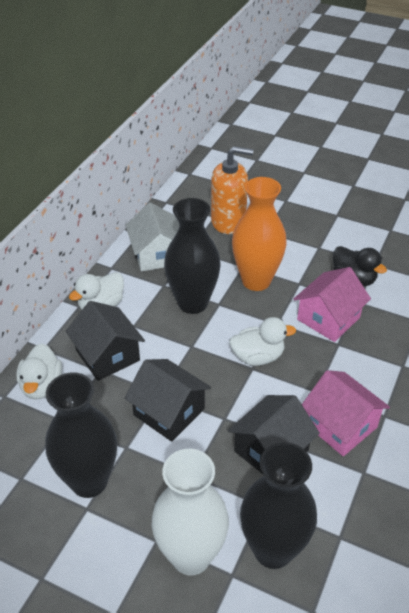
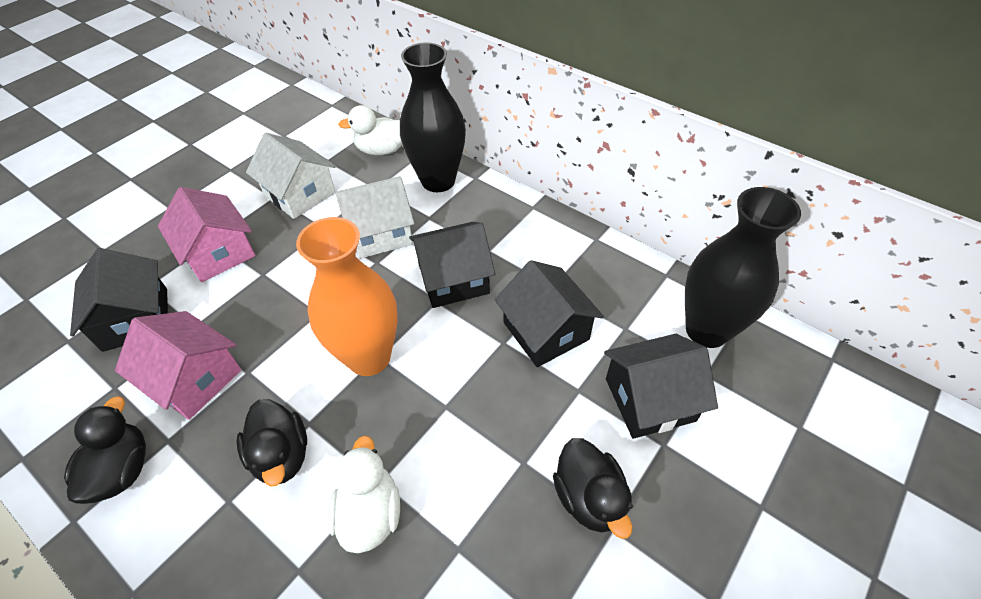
black duck: [333,246,387,286] = 1 -> [64,396,146,504] [237,399,307,487] [553,438,633,539] = 3
black house: [65,301,145,381] [124,359,211,442] [228,395,320,474] = 3 -> [70,248,168,352] [409,222,495,308] [495,260,604,367] [604,334,718,439] = 4
black vase: [45,372,117,498] [164,198,221,314] [240,442,317,569] = 3 -> [400,42,466,192] [685,187,801,348] = 2
orange soap dispenser: [211,146,254,234] = 1 -> none = 0
white duck: [16,343,62,399] [69,272,124,310] [229,317,296,366] = 3 -> [328,435,400,553] [338,105,402,155] = 2
white house: [126,202,180,272] = 1 -> [246,133,336,219] [335,176,414,259] = 2
white vase: [152,449,229,575] = 1 -> none = 0

